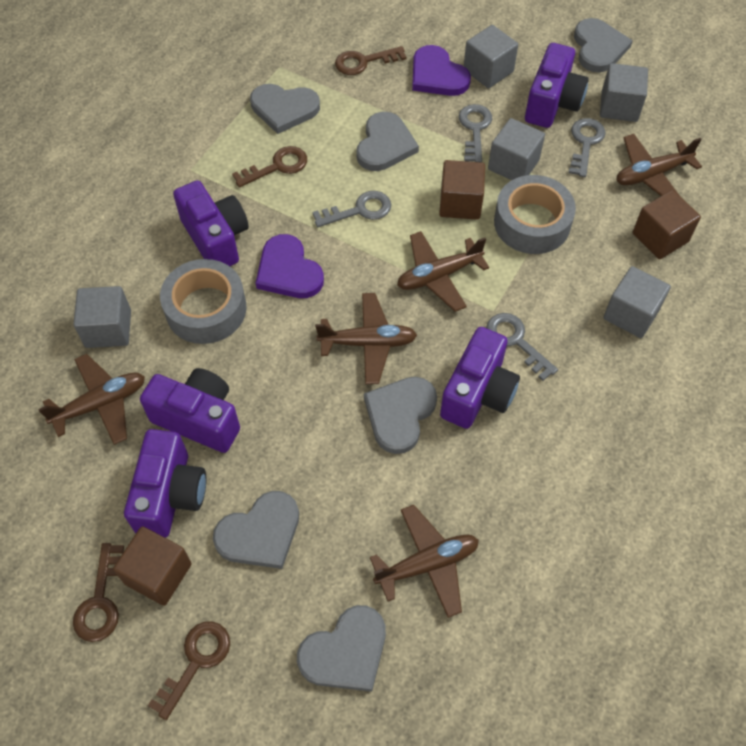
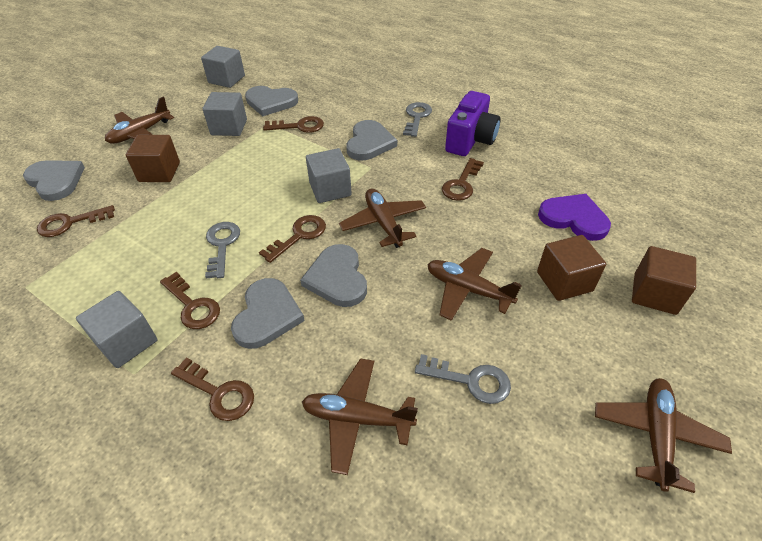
brown key: [73,543,124,642] [148,621,230,720] [232,146,307,188] [335,46,407,75] = 4 -> [37,205,115,237] [160,272,220,329] [171,357,254,421] [259,215,326,263] [263,116,324,133] [442,158,484,201] = 6
grey cube: [73,286,131,348] [464,25,518,88] [488,118,545,180] [600,63,648,122] [603,266,671,338] = 5 -> [76,291,157,368] [201,46,245,88] [203,92,247,136] [306,148,352,203] = 4
grey heart: [213,491,299,569] [250,84,320,134] [297,605,386,692] [356,112,419,171] [364,377,437,454] [574,18,633,72] = 6 -> [23,160,85,201] [231,278,305,349] [245,86,298,116] [300,244,367,307] [346,120,397,160] = 5
grey key: [313,191,391,227] [459,104,492,162] [486,313,558,381] [569,118,605,177] = 4 -> [205,222,240,279] [403,102,432,137] [415,354,511,404] = 3
grey tape: [160,259,246,344] [494,175,576,254] = 2 -> none = 0
purple camera: [124,429,206,538] [140,368,240,453] [173,180,249,266] [440,327,520,429] [525,43,589,128] = 5 -> [445,91,501,156] = 1
purple heart: [256,234,324,298] [412,45,471,96] = 2 -> [538,194,611,241] = 1

